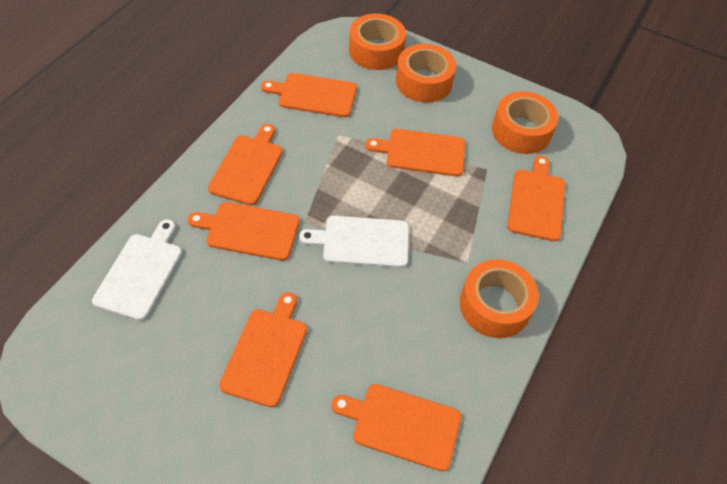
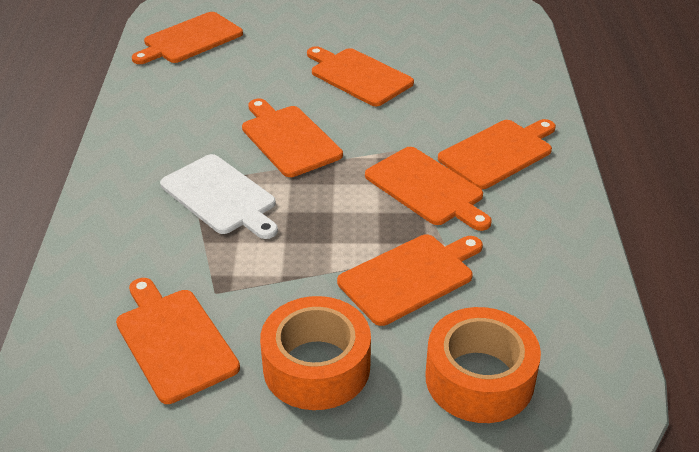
orange tape: [349,13,406,70] [396,44,456,103] [460,259,539,338] [492,91,559,154] = 4 -> [260,296,371,410] [425,307,541,423] = 2
white cutting board: [92,219,182,321] [299,216,409,268] = 2 -> [160,154,278,239] = 1

